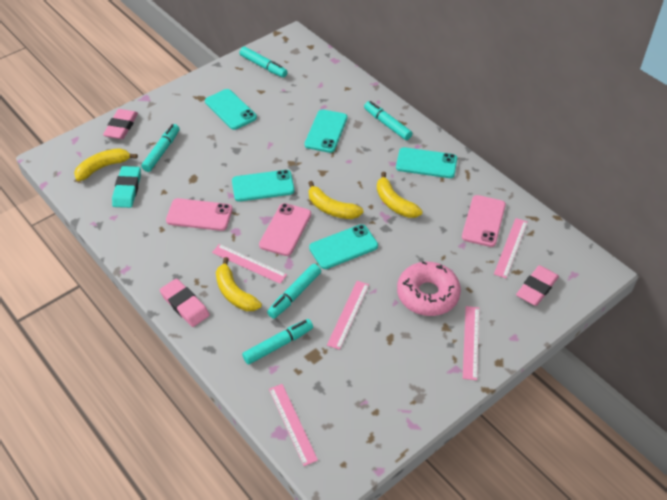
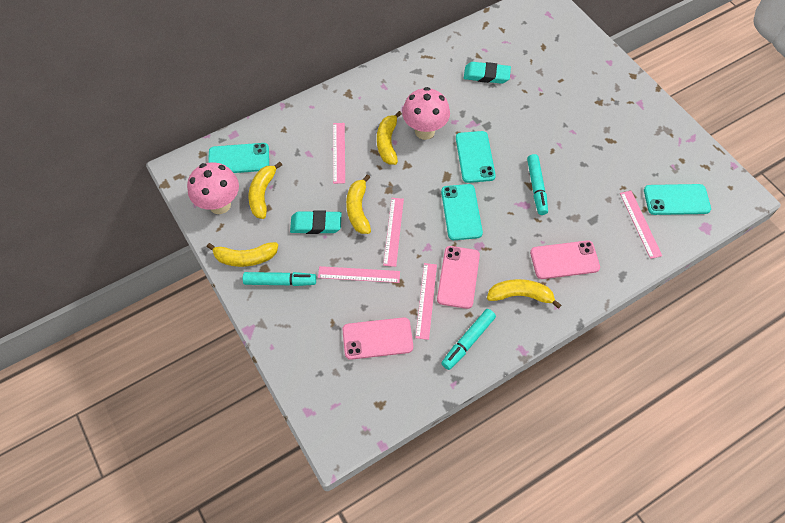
pink donut: [397,262,461,316] = 1 -> none = 0
pink eraser: [103,109,138,139] [160,278,210,327] [516,265,559,306] = 3 -> none = 0
pink mushroom: none = 0 -> [187,162,239,214] [402,87,450,140] = 2
turquoise eraser: [112,166,141,208] = 1 -> [290,211,342,234] [464,62,511,84] = 2
turquoise marker: [141,124,180,172] [239,47,287,77] [242,319,313,365] [267,264,321,319] [364,101,412,140] = 5 -> [243,272,316,286] [441,309,496,370] [527,154,548,215] = 3
turquoise phone: [205,89,257,130] [232,170,295,201] [305,109,347,153] [309,224,378,269] [396,147,457,178] = 5 -> [208,143,269,173] [441,184,483,240] [456,131,496,183] [644,184,711,215] = 4
yellow banana: [74,148,138,181] [216,257,262,311] [309,181,363,219] [377,172,423,218] = 4 -> [207,242,278,267] [249,162,282,219] [346,174,371,234] [377,111,402,165] [487,279,561,309] = 5

